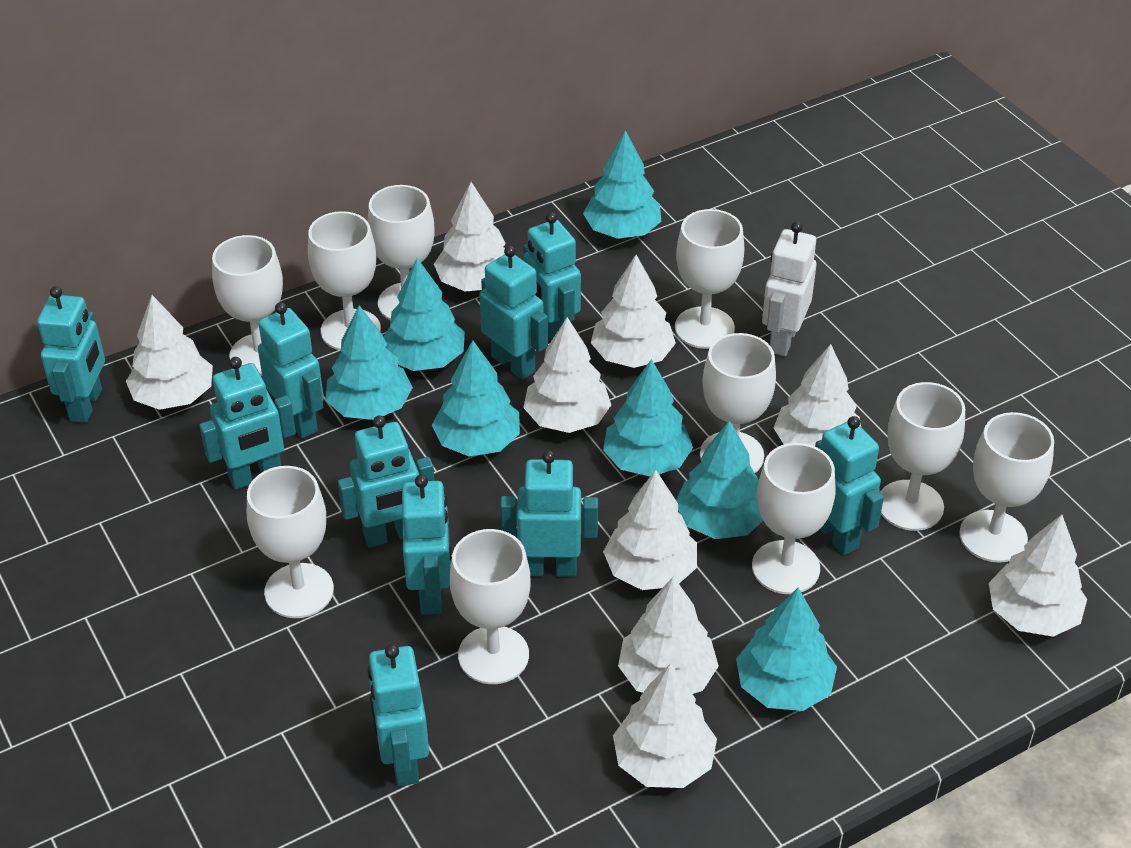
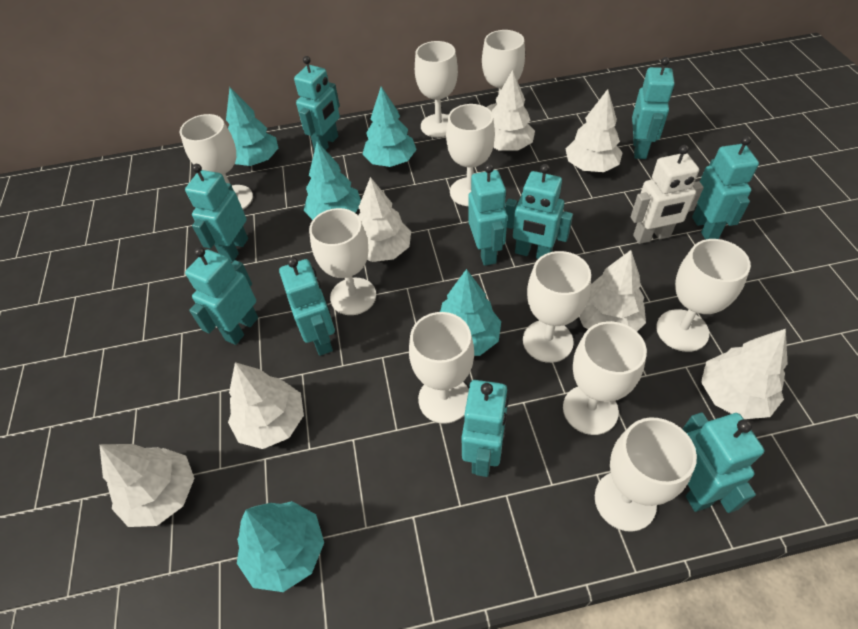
turquoise tree: [326,305,413,420] [384,258,465,371] [432,340,520,456] [583,130,661,239] [603,359,693,476] [676,420,763,539] [736,588,837,711] = 7 -> [226,88,278,166] [237,501,324,592] [304,142,361,220] [363,87,417,167] [440,269,501,356] = 5
white tree: [126,295,213,410] [434,182,506,292] [523,317,611,433] [591,255,676,368] [603,470,697,590] [613,663,717,788] [618,576,719,694] [774,344,861,446] [989,515,1087,637] = 9 -> [99,444,194,527] [228,362,304,449] [358,177,411,262] [491,70,535,151] [566,89,623,172] [579,250,646,331] [701,329,787,419] = 7

